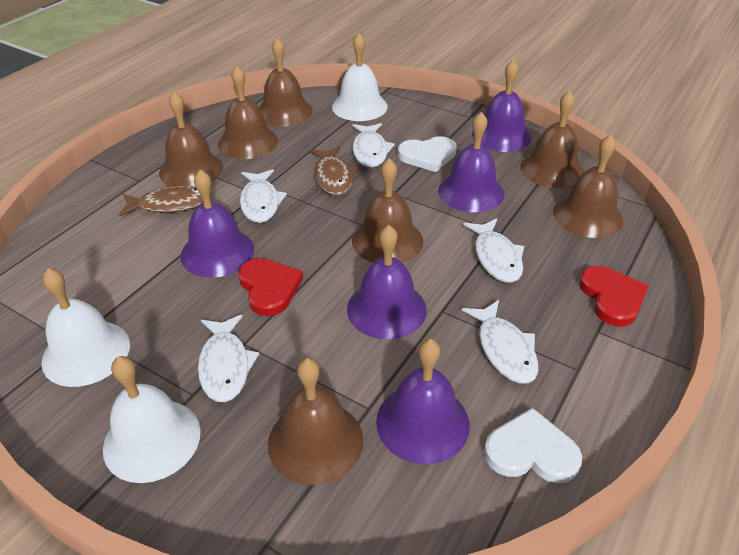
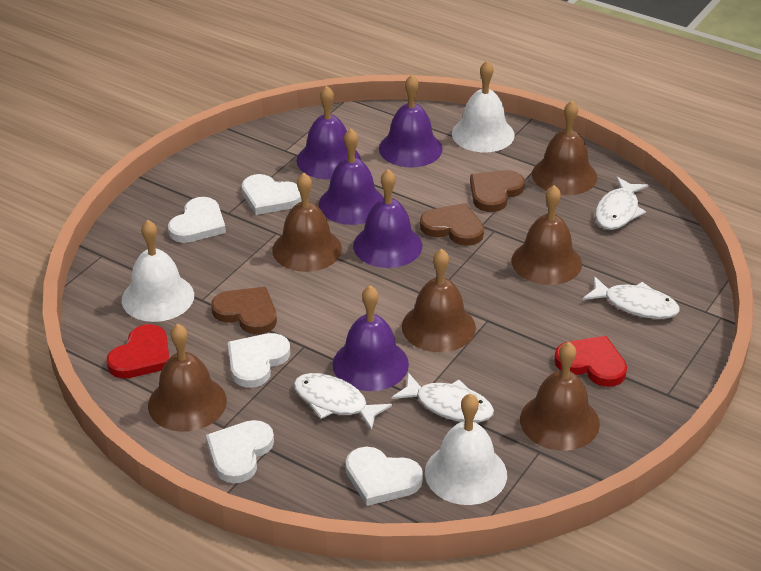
brown bell: [159,92,223,187] [218,66,278,159] [259,38,313,127] [268,358,363,485] [352,158,423,263] [520,91,584,188] [553,134,623,238] = 7 -> [148,324,227,432] [272,173,342,272] [402,248,476,352] [512,185,582,285] [520,342,600,451] [532,101,597,195] = 6
brown fish: [119,184,203,217] [310,146,358,195] = 2 -> none = 0
brown heart: none = 0 -> [211,287,277,334] [420,203,484,246] [470,170,525,212] = 3
white fish: [198,314,259,402] [240,169,287,223] [352,123,395,167] [462,300,539,384] [463,218,524,283] = 5 -> [294,373,392,431] [392,372,494,423] [583,276,680,319] [595,177,648,230] = 4
white heart: [398,136,457,172] [484,408,582,483] = 2 -> [168,197,226,243] [206,420,274,483] [228,333,290,388] [242,174,302,215] [346,447,423,506] = 5

